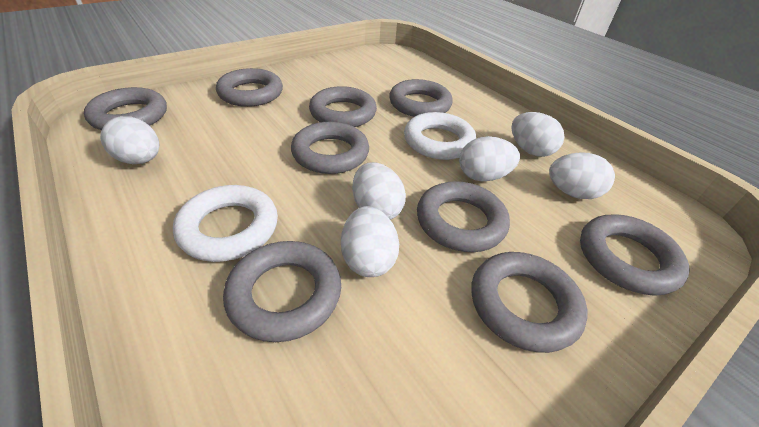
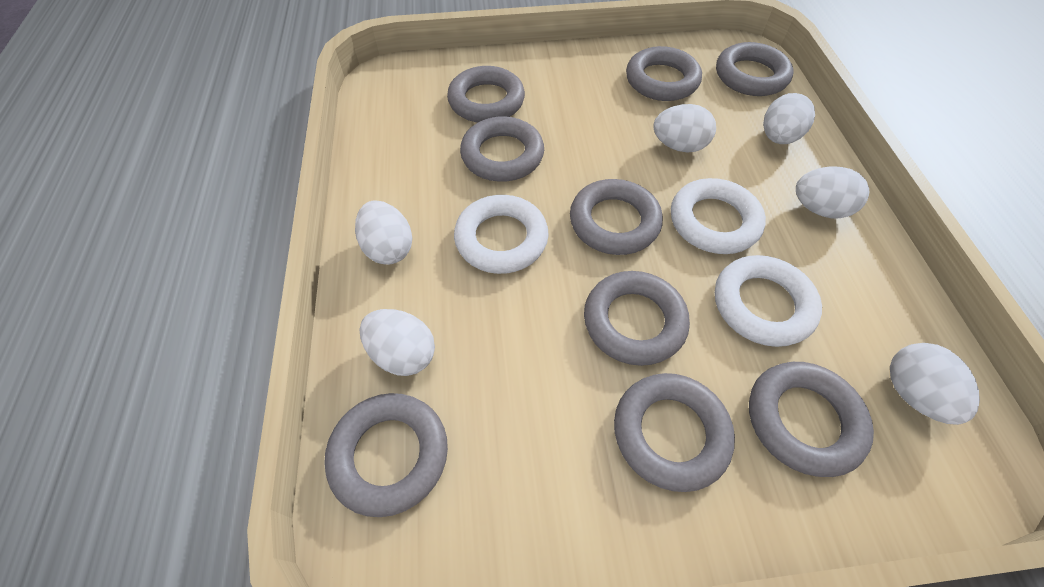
white ring: [173,185,278,262] [404,112,476,160] = 2 -> [454,195,549,274] [671,178,766,254] [715,255,822,347] = 3

